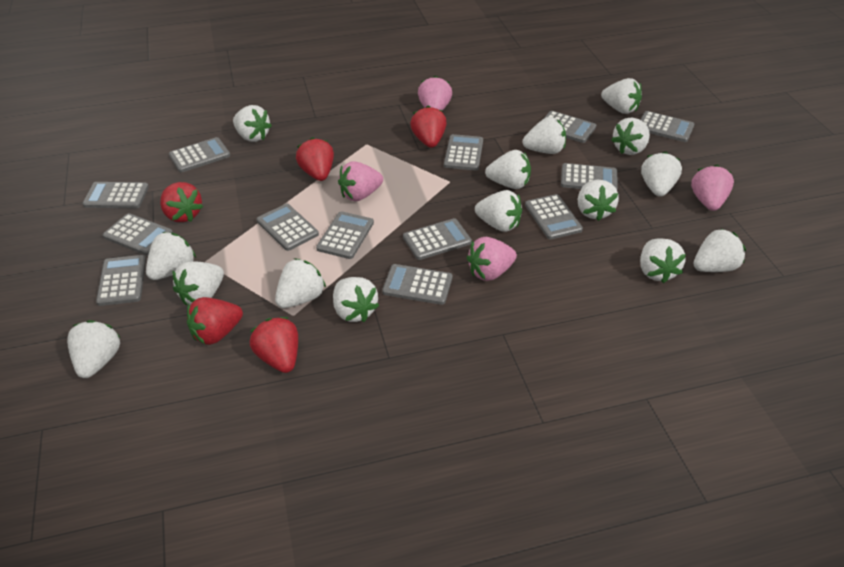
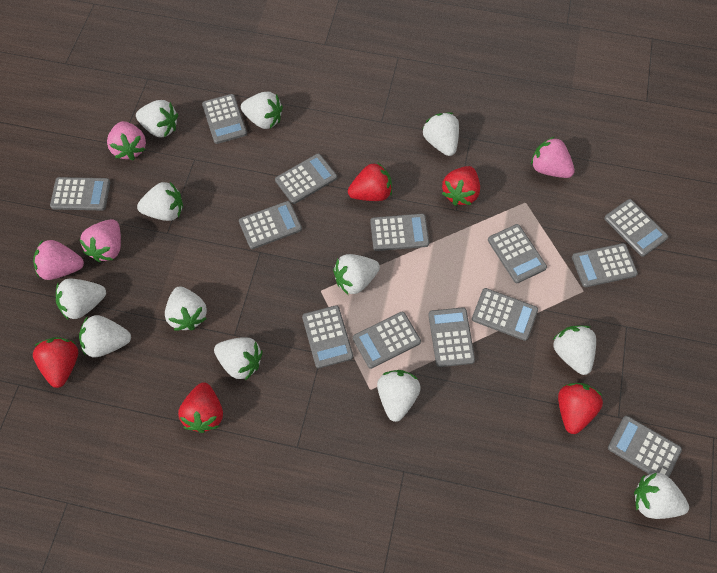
white strawberry: [67,320,121,378] [146,232,196,280] [173,262,224,305] [233,105,272,142] [275,258,326,308] [333,277,379,322] [475,190,522,232] [485,150,531,189] [522,117,566,154] [578,180,619,221] [601,78,642,114] [611,118,650,155] [640,238,686,283] [641,152,682,197] [694,229,746,272] = 15 -> [56,279,106,320] [79,315,131,357] [136,100,178,138] [137,182,183,221] [165,286,207,331] [214,337,263,381] [241,92,283,129] [333,254,380,294] [377,370,421,422] [423,112,459,156] [553,325,596,375] [634,473,689,519] = 12

